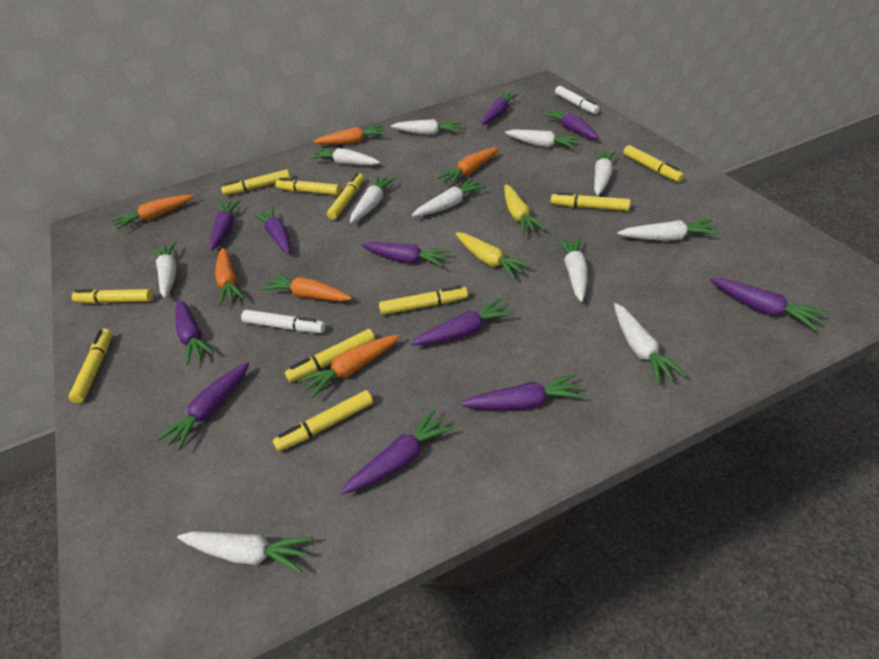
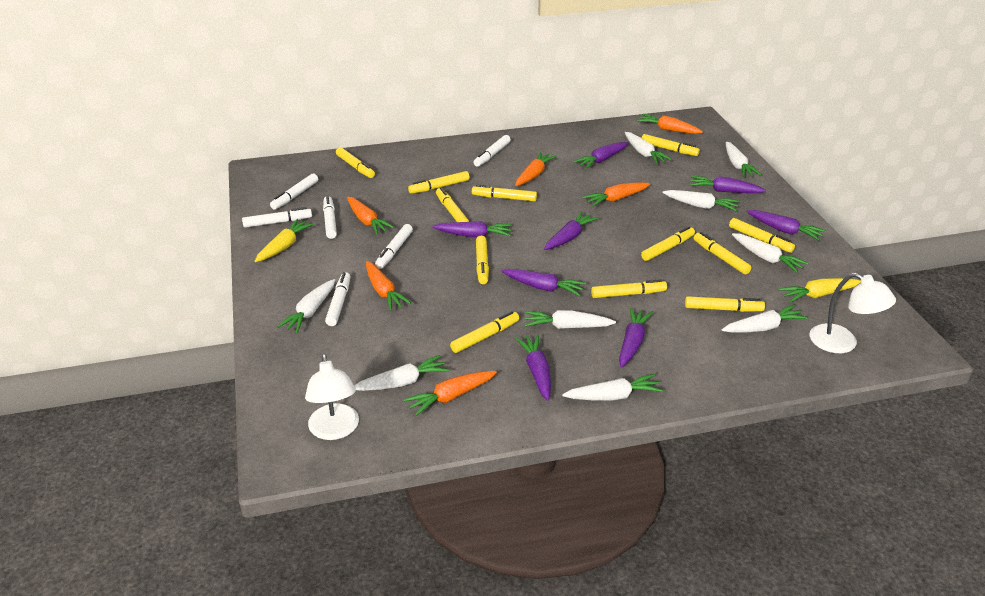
purple carrot: [157,362,249,451] [175,299,214,365] [209,200,241,251] [253,207,290,253] [341,409,454,494] [361,242,450,266] [411,298,514,345] [460,374,585,410] [481,92,519,125] [543,108,599,139] [710,278,827,331] = 11 -> [432,221,512,237] [501,269,586,296] [515,334,551,401] [544,211,598,250] [574,142,628,169] [619,308,653,367] [690,176,766,193] [747,210,826,241] = 8
white carrot: [153,241,177,298] [177,531,313,573] [310,148,380,165] [350,176,396,223] [391,119,462,135] [412,178,487,217] [505,130,581,148] [556,236,588,302] [594,150,616,196] [614,303,687,385] [617,219,720,241] = 11 -> [277,279,335,333] [354,355,449,391] [524,310,616,329] [562,374,663,401] [625,132,672,164] [663,190,740,211] [722,304,808,332] [726,142,761,177] [732,233,808,273] = 9
white lamp: none = 0 -> [305,354,359,440] [810,273,896,353] = 2
white marker: [241,310,326,333] [555,86,600,114] = 2 -> [242,207,312,228] [270,174,318,210] [323,195,337,239] [325,272,351,326] [375,224,413,269] [474,135,511,167] = 6
yellow marker: [68,329,112,403] [71,289,153,304] [221,169,290,195] [273,390,373,452] [275,178,341,195] [285,329,375,382] [327,173,364,220] [379,285,468,315] [551,192,631,211] [623,145,684,182] = 10 -> [336,147,375,178] [408,171,470,194] [436,187,469,222] [450,311,519,353] [472,185,537,201] [476,236,489,284] [591,279,667,298] [641,226,695,261] [642,134,700,156] [685,296,765,312] [694,232,752,274] [729,218,795,253] = 12

